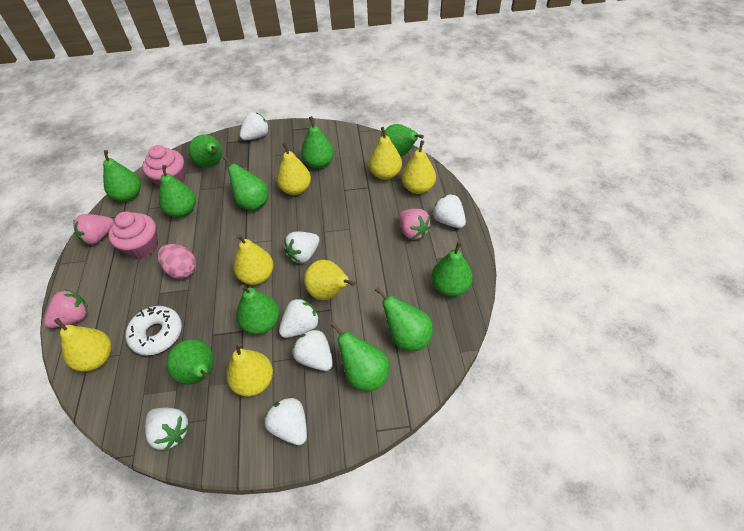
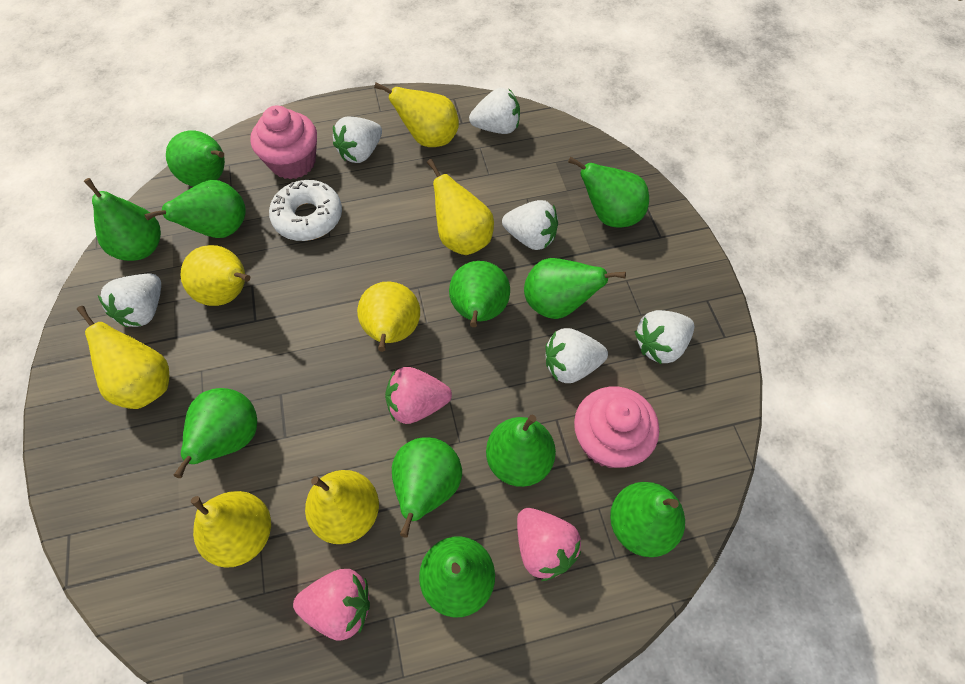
pink egg: [157,244,196,279] = 1 -> none = 0
white strawberry: [145,408,190,451] [240,112,269,140] [264,397,307,445] [279,298,320,338] [284,232,320,263] [293,329,333,371] [432,194,466,228] = 7 -> [98,274,161,327] [333,116,382,163] [469,88,520,134] [502,200,558,250] [546,328,608,383] [635,310,695,364] = 6

